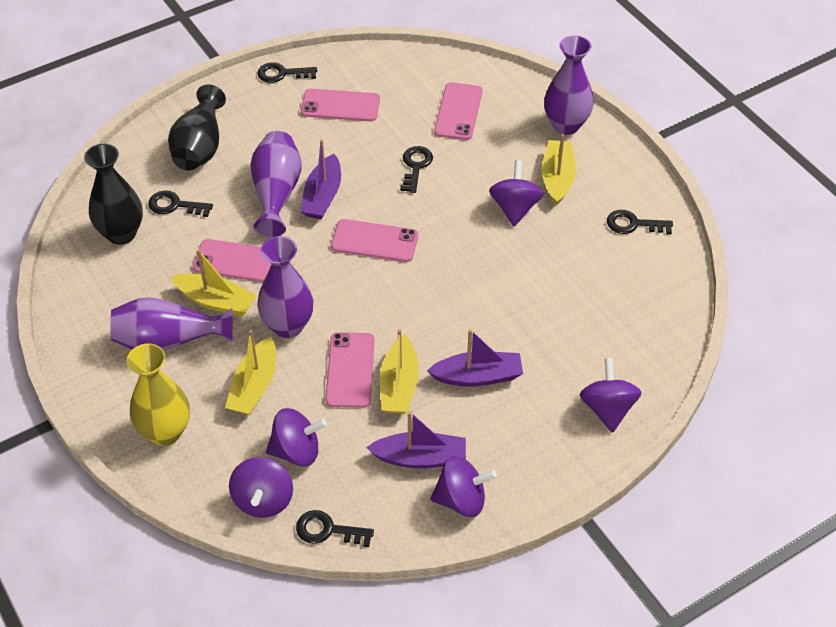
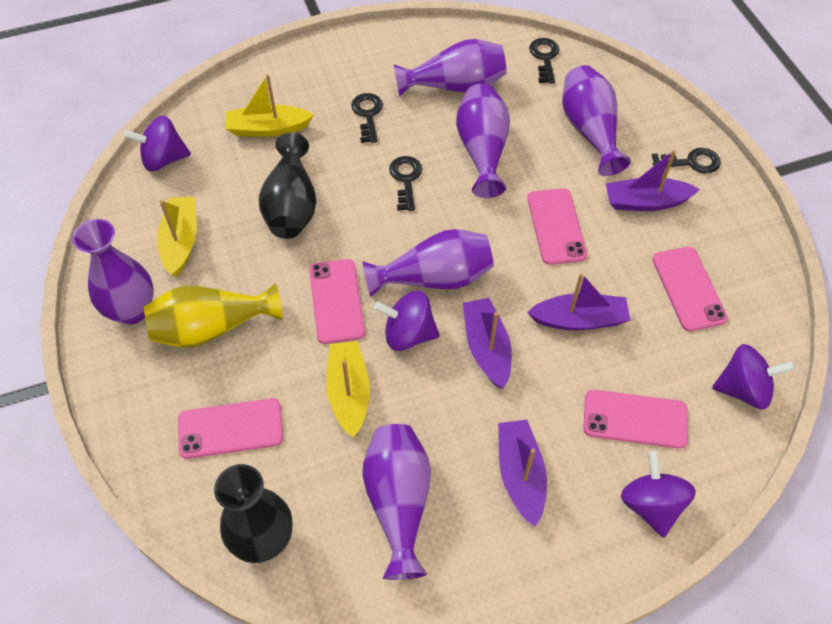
black key: [148,190,213,217] [257,62,317,83] [296,510,374,547] [400,146,433,193] [607,210,673,234] = 5 -> [351,93,383,143] [389,156,422,211] [529,38,559,84] [652,148,721,174] = 4
purple boat: [300,139,341,219] [366,411,466,468] [427,329,523,386] = 3 -> [463,298,512,388] [498,420,547,527] [527,273,631,331] [606,150,700,211] = 4
purple spinning top: [229,457,293,518] [266,408,327,466] [431,456,497,517] [489,160,544,226] [580,358,642,433] = 5 -> [123,116,191,172] [374,291,440,351] [621,451,696,538] [712,344,795,409] = 4
purple vase: [110,297,233,350] [250,131,302,237] [257,236,313,338] [544,35,594,135] = 4 -> [72,219,154,325] [362,229,494,297] [363,424,431,580] [394,39,507,96] [456,84,510,198] [562,65,631,176] = 6
yellow boat: [171,249,257,317] [225,330,276,415] [380,329,419,414] [542,134,576,206] = 4 -> [157,197,197,277] [225,74,314,137] [326,341,370,437] = 3

